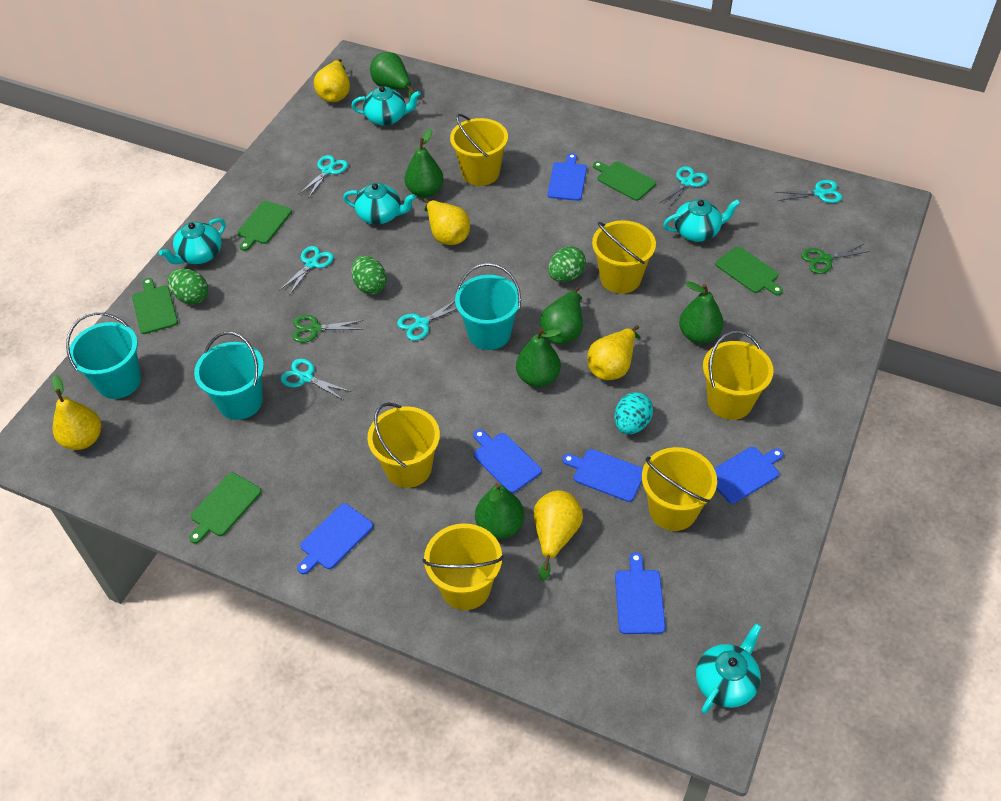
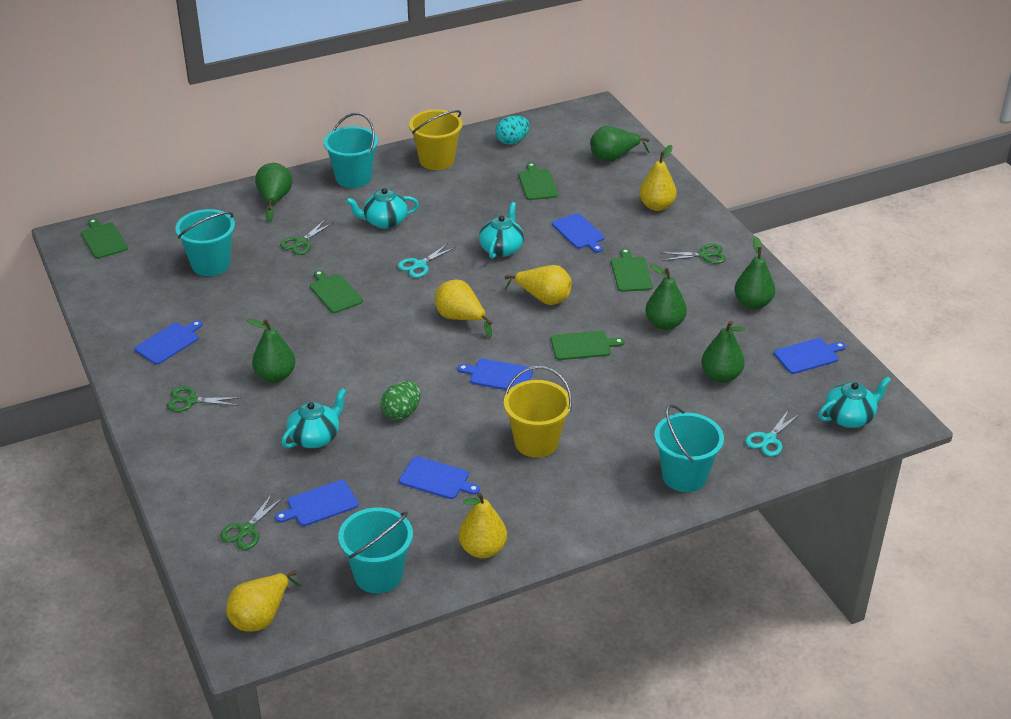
green egg: [168,269,208,304] [351,256,387,294] [548,246,586,282] = 3 -> [381,381,421,420] = 1
green scissors: [292,315,363,343] [801,244,870,274] = 2 -> [167,387,241,412] [220,494,284,550] [280,220,334,255] [662,243,726,264] = 4
turquoise bucket: [66,312,141,399] [194,332,264,420] [455,263,521,350] = 3 -> [175,209,235,276] [324,113,378,188] [338,508,413,594] [654,405,724,492] = 4
turquoise scissors: [279,246,334,295] [280,358,351,400] [299,155,348,198] [397,301,457,341] [659,166,708,209] [775,180,842,203] = 6 -> [398,243,456,278] [745,409,800,457] = 2
turquoise teapot: [159,218,226,264] [343,183,416,225] [351,86,421,126] [663,199,740,242] [696,623,762,714] = 5 -> [281,388,347,448] [346,188,419,229] [479,202,524,259] [818,376,892,428] = 4
yellow bucket: [367,403,440,488] [423,523,504,610] [450,114,508,186] [592,220,656,293] [642,447,717,531] [703,331,773,420] = 6 -> [409,109,463,170] [504,366,572,458] = 2

